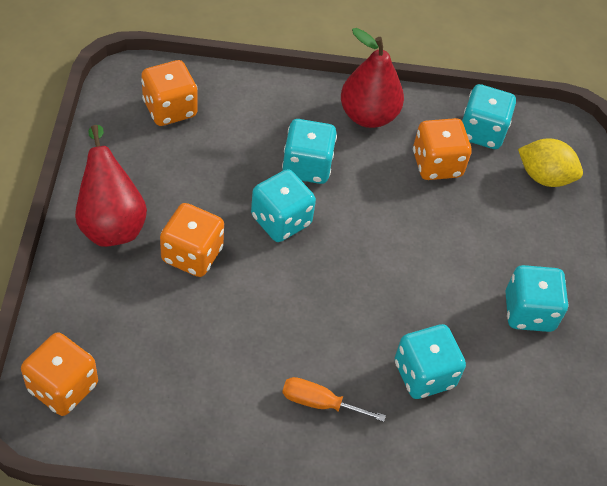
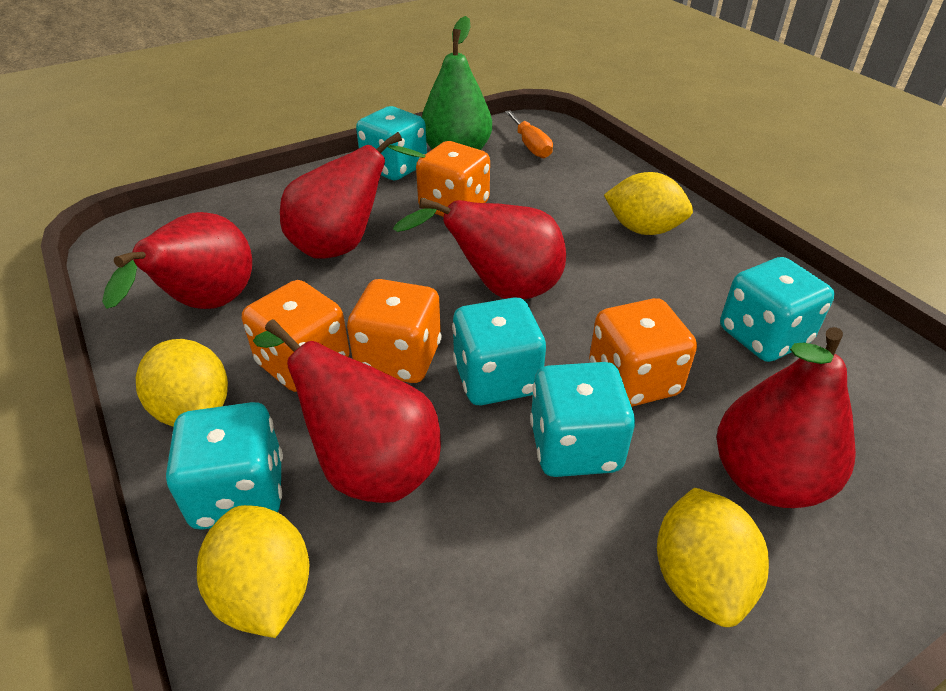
green pear: none = 0 -> [422,16,492,150] = 1
red pear: [75,125,147,247] [341,28,404,128] = 2 -> [102,212,252,309] [253,319,441,503] [280,132,426,259] [393,198,566,299] [717,327,856,508] = 5
yellow lemon: [518,138,583,187] = 1 -> [136,339,228,427] [197,505,309,638] [604,172,693,235] [657,488,769,627] = 4

